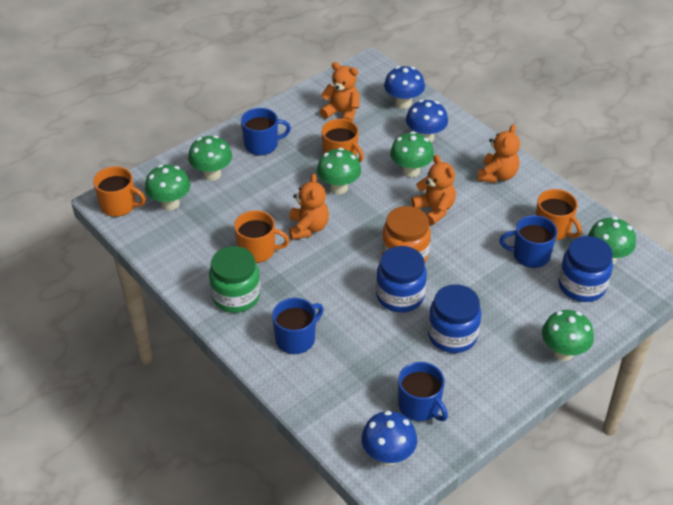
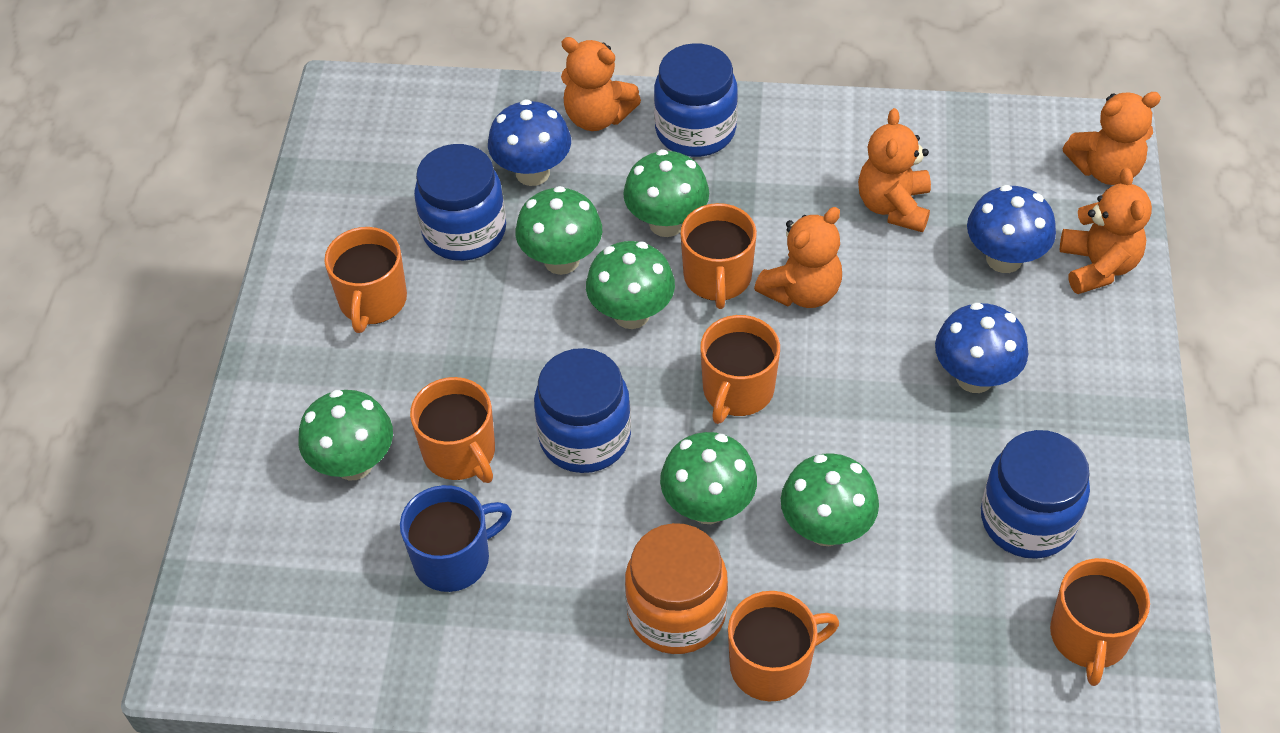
blue jar: [376,246,427,313] [428,284,481,353] [558,236,613,302] = 3 -> [414,144,506,261] [534,348,631,473] [654,43,738,157] [981,430,1090,559] = 4
blue mug: [241,108,291,156] [272,298,324,354] [398,362,448,421] [500,215,557,268] = 4 -> [400,485,512,592] = 1
green jar: [209,246,260,313] = 1 -> none = 0
orange mug: [93,166,146,217] [234,210,290,263] [321,119,364,162] [536,189,582,240] = 4 -> [324,227,407,333] [410,377,495,483] [680,203,757,309] [700,315,780,424] [728,591,839,702] [1050,558,1150,686] = 6
orange teddy bear: [289,174,329,240] [320,62,360,122] [411,155,456,225] [478,124,520,183] = 4 -> [561,37,641,131] [754,207,842,308] [858,108,931,232] [1060,168,1152,294] [1062,92,1161,185] = 5

